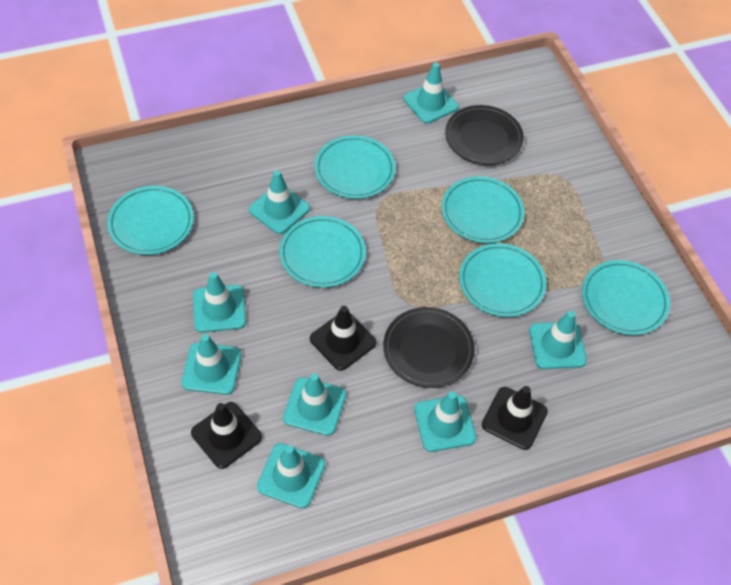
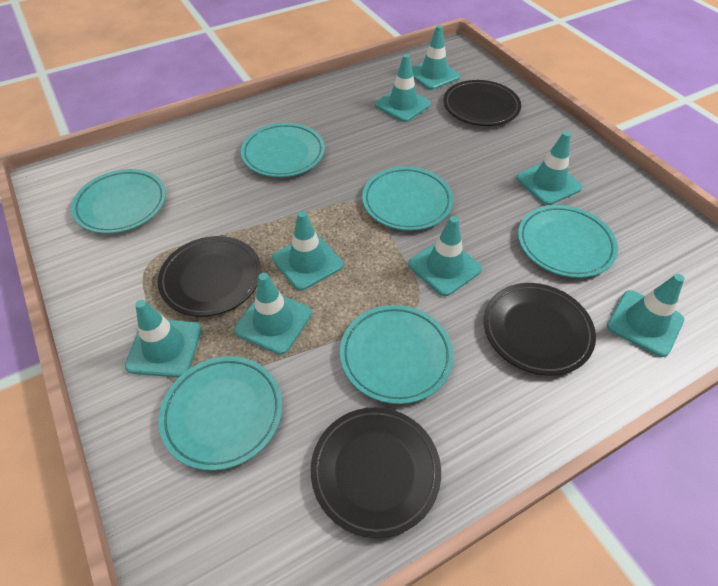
black plate: [383,307,475,388] [445,105,524,165] = 2 -> [158,236,261,317] [311,407,441,538] [443,80,521,126] [484,283,596,376] = 4
black traffic cone: [191,402,262,469] [310,306,376,371] [482,386,548,450] = 3 -> none = 0

